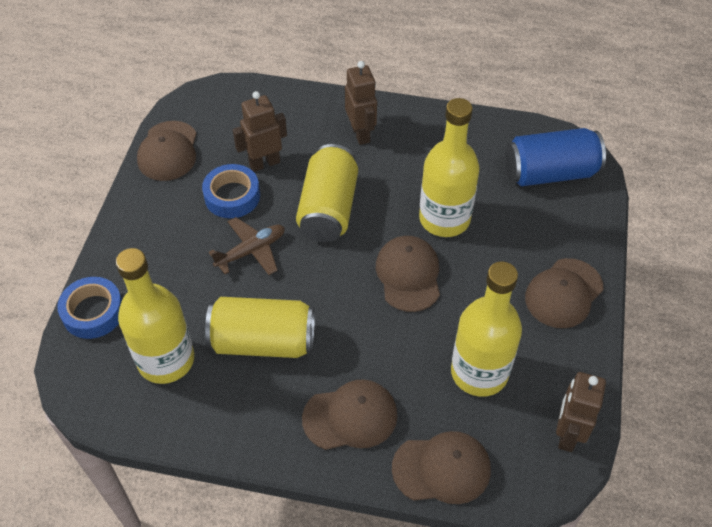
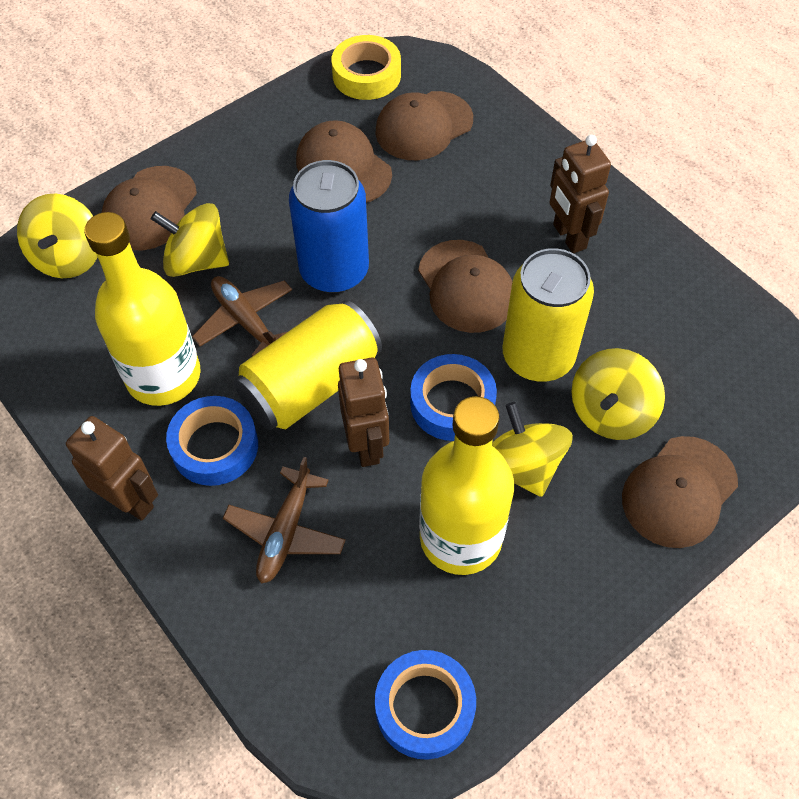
blue tape: [57,277,122,339] [202,164,260,218] = 2 -> [166,396,258,486] [375,650,476,760] [410,354,497,441] = 3
brown plane: [209,217,285,275] = 1 -> [192,276,292,356] [223,457,346,584] = 2
yellow bottle: [116,248,194,384] [419,98,480,237] [451,262,522,397] = 3 -> [84,212,201,406] [419,396,514,575] = 2
yellow spinning top: none = 0 -> [17,193,98,278] [151,203,229,277] [492,402,573,497] [571,348,665,440] = 4
yellow tape: none = 0 -> [331,35,401,100] = 1

